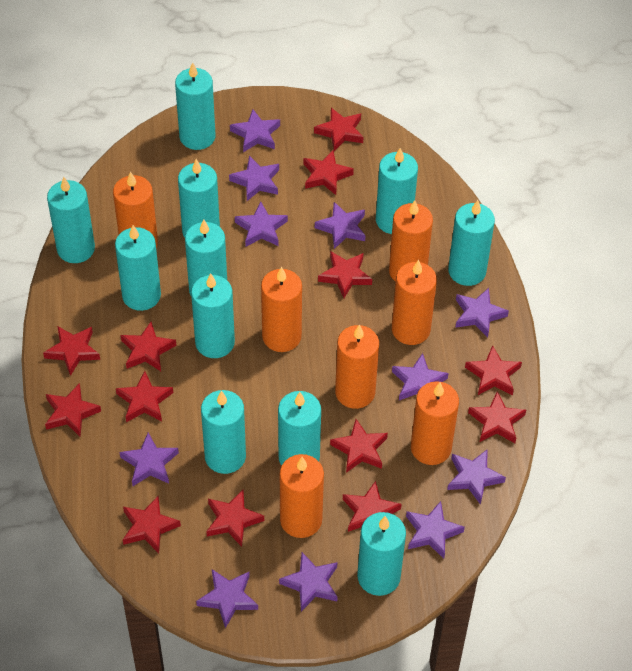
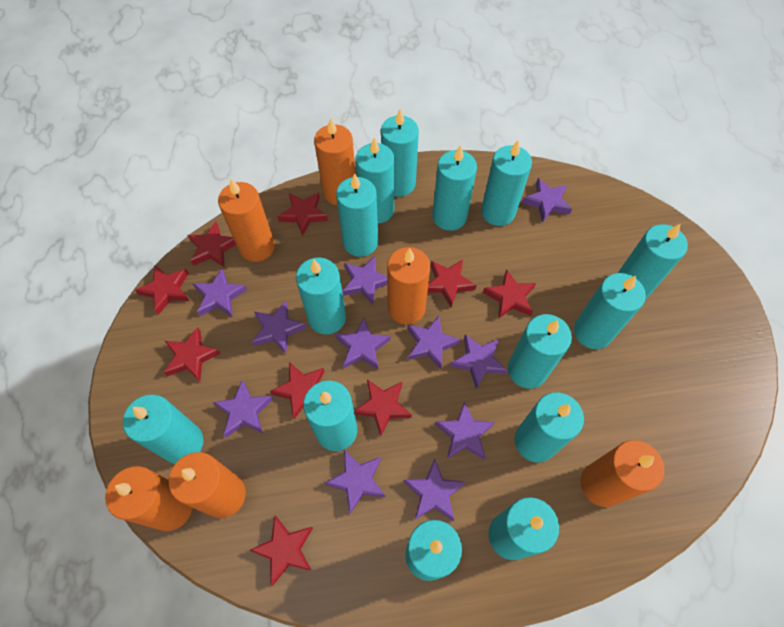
orange candle: [113,172,158,248] [261,267,302,352] [280,454,324,538] [335,324,379,409] [389,200,433,282] [392,260,437,345] [411,381,459,465] = 7 -> [105,466,192,531] [169,452,246,518] [218,179,275,262] [314,118,356,205] [387,247,431,325] [580,440,664,507] = 6
red star: [43,326,100,376] [45,383,101,436] [116,371,173,422] [121,322,176,371] [123,496,181,553] [206,490,264,547] [304,150,354,195] [314,108,364,151] [318,251,372,298] [330,419,388,473] [343,481,402,532] [465,345,522,395] [468,391,526,443] = 13 -> [135,265,189,315] [164,327,221,381] [188,222,236,268] [249,516,313,586] [270,362,325,419] [277,192,328,236] [354,379,412,436] [427,259,477,307] [483,269,536,319] = 9
turquoise candle: [47,177,95,263] [115,225,161,311] [175,62,215,150] [178,159,220,238] [185,219,227,296] [191,273,235,358] [201,390,246,474] [278,391,321,466] [357,512,406,596] [376,148,418,234] [448,200,495,286] = 11 -> [123,395,204,464] [296,258,346,335] [303,380,357,451] [336,173,378,257] [355,138,395,224] [381,109,419,197] [405,520,462,581] [432,145,477,231] [481,141,532,226] [488,497,559,560] [508,314,572,389] [515,392,584,462] [574,273,646,349] [618,223,688,300] = 14

